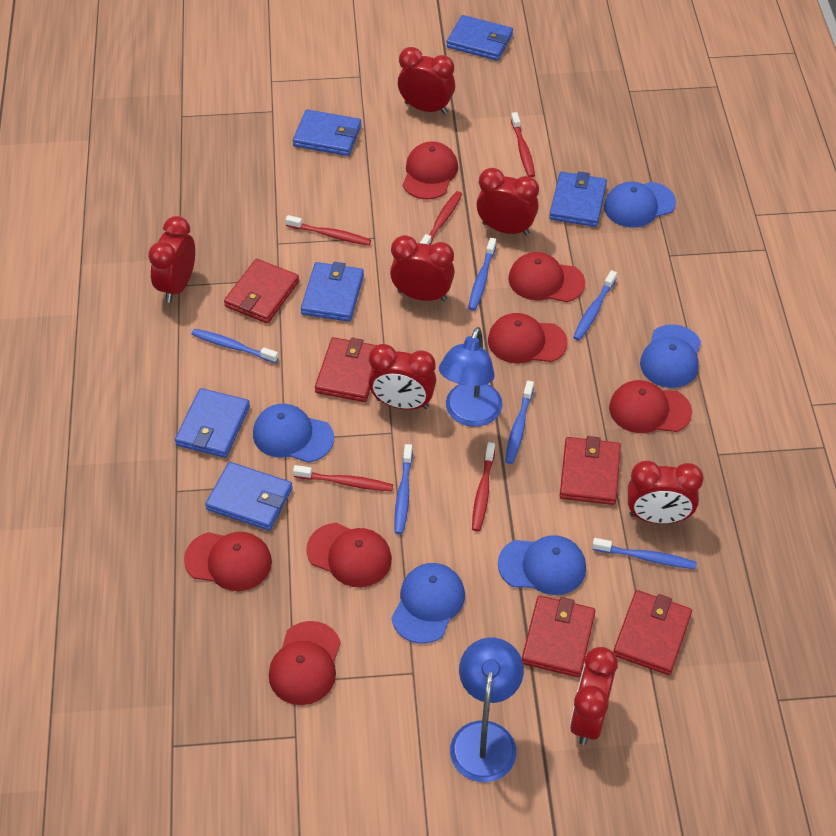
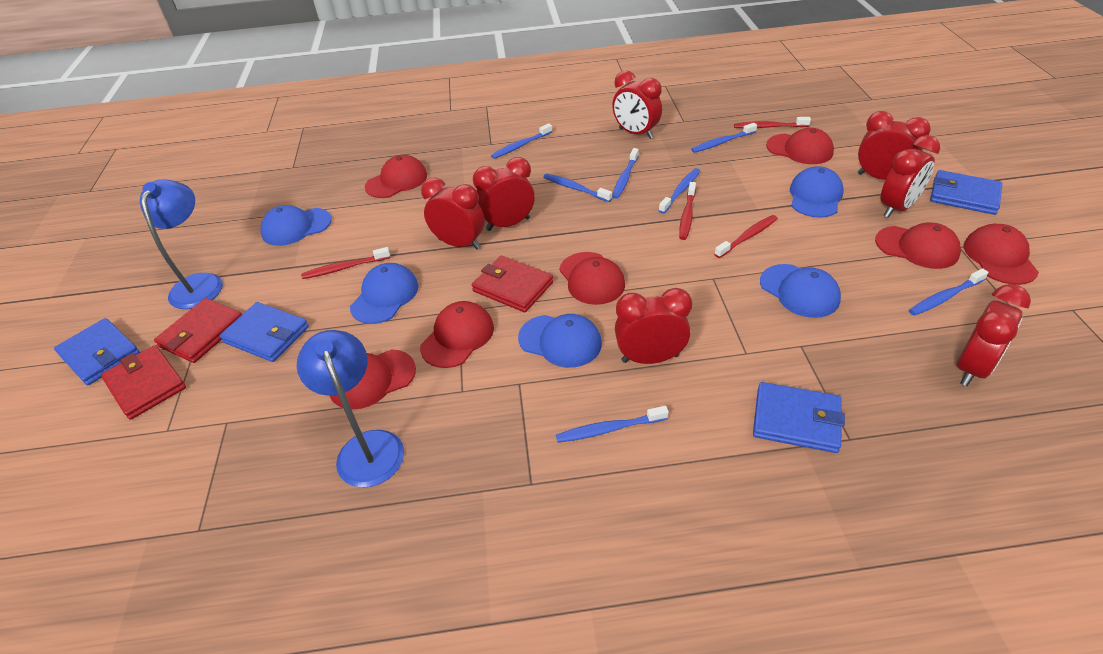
blue toothbrush: [191,329,278,363] [394,444,413,534] [468,238,496,311] [505,381,534,464] [573,270,617,341] [592,538,697,569] = 6 -> [491,123,552,159] [543,173,612,202] [556,406,669,443] [612,148,639,199] [659,168,700,214] [691,123,757,153] [909,268,989,316] = 7
blue wallet: [175,388,250,458] [205,462,293,531] [293,109,361,156] [301,262,364,322] [446,15,513,61] [549,171,607,227] = 6 -> [54,318,140,385] [220,302,309,362] [753,382,845,453] [930,170,1002,215] = 4
red toothbrush: [285,215,371,246] [293,465,393,492] [420,191,462,245] [472,442,495,532] [511,112,535,177] = 5 -> [301,247,390,279] [679,182,696,240] [714,215,778,258] [734,117,811,128] = 4
red wallet: [224,259,299,323] [315,337,377,402] [522,595,596,677] [560,436,621,505] [613,590,692,675] = 5 -> [101,345,186,420] [154,298,242,363] [472,256,553,312] = 3

